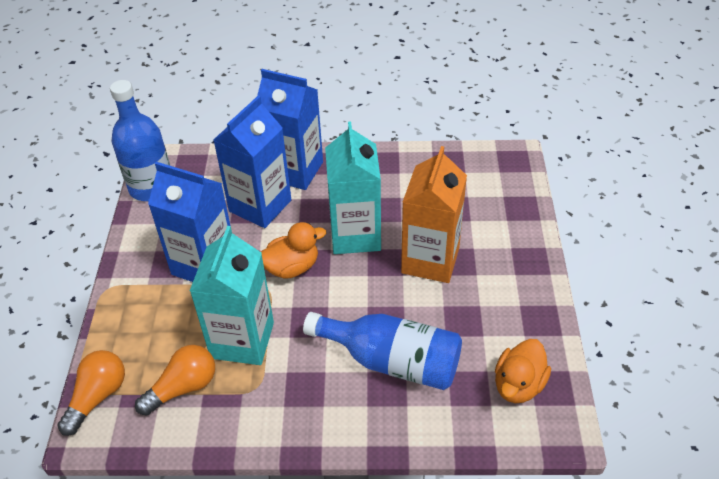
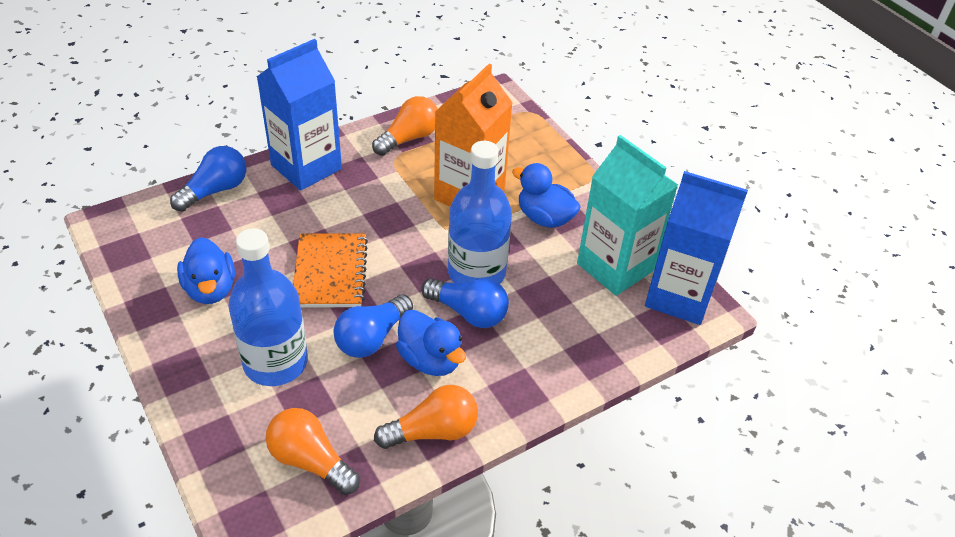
blue carton: [148,162,231,282] [213,95,291,228] [257,69,323,190] = 3 -> [257,39,342,191] [645,171,748,325] = 2
blue duck: none = 0 -> [177,237,235,304] [396,310,466,376] [512,163,581,228] = 3
blue light bulb: none = 0 -> [170,146,246,212] [334,295,413,358] [421,278,509,328] = 3
orange duck: [261,222,326,278] [495,339,551,403] = 2 -> none = 0
orange light bulb: [57,350,125,436] [135,345,215,416] = 2 -> [266,408,360,495] [372,96,438,156] [374,385,478,449] = 3
orange notebook: none = 0 -> [293,233,368,307] = 1
turquoise carton: [190,226,274,365] [325,122,381,254] = 2 -> [577,135,678,296] = 1

